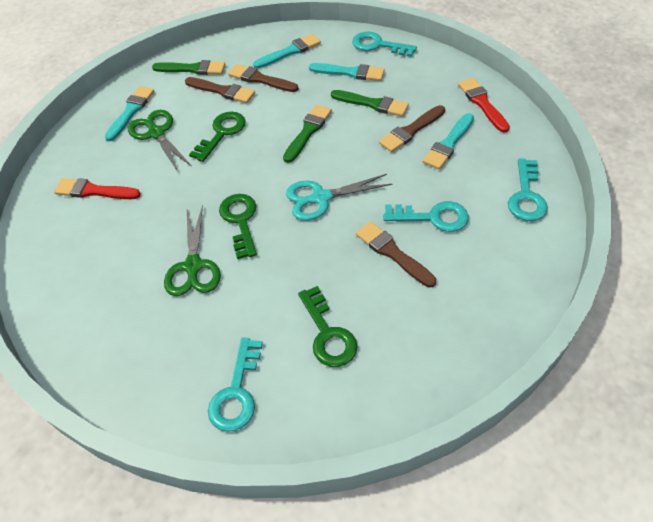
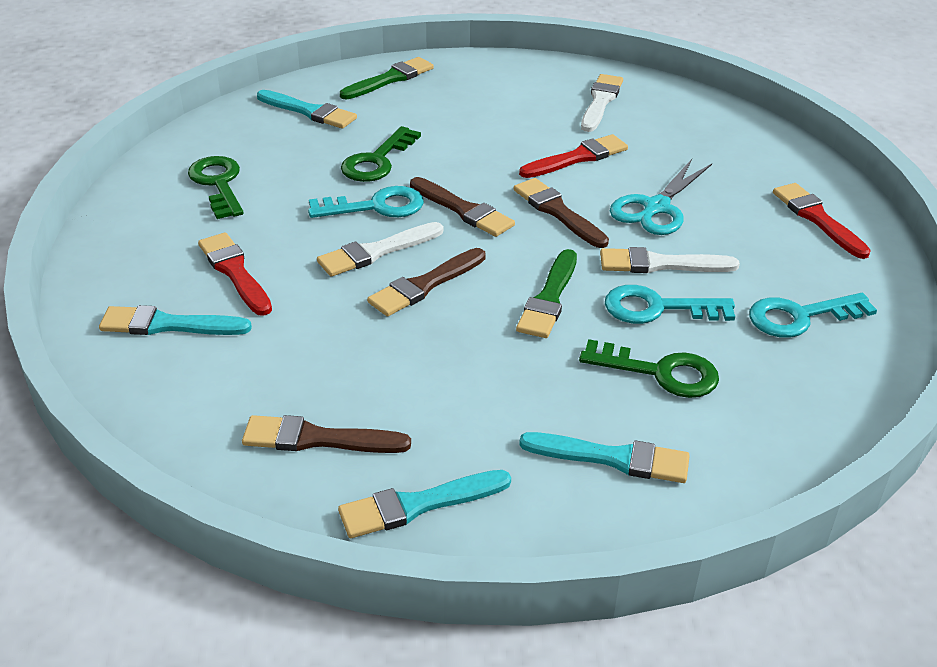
green brush: [152,60,225,75] [283,105,332,163] [331,90,409,117] = 3 -> [340,57,434,99] [516,249,577,338] = 2
green scissors: [128,110,191,172] [164,205,221,296] = 2 -> none = 0
red brush: [54,178,141,199] [458,78,510,133] = 2 -> [198,232,272,316] [519,134,628,178] [773,183,871,259] = 3
turquoise key: [208,338,263,432] [352,32,417,57] [383,201,469,232] [508,159,548,221] = 4 -> [308,186,424,218] [605,285,735,324] [749,293,877,338] = 3
white brush: none = 0 -> [317,222,443,277] [581,74,623,132] [600,247,740,273] = 3

